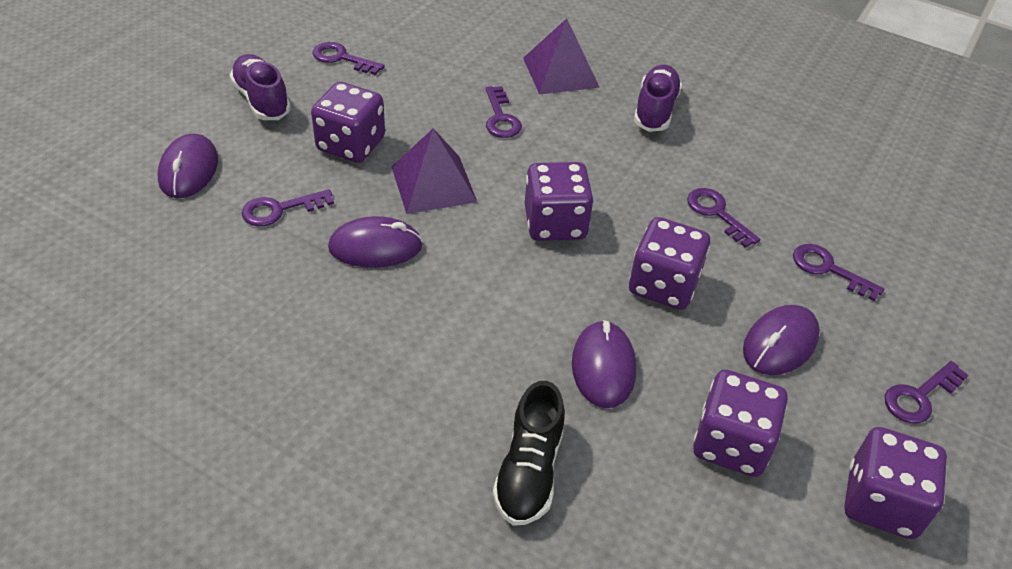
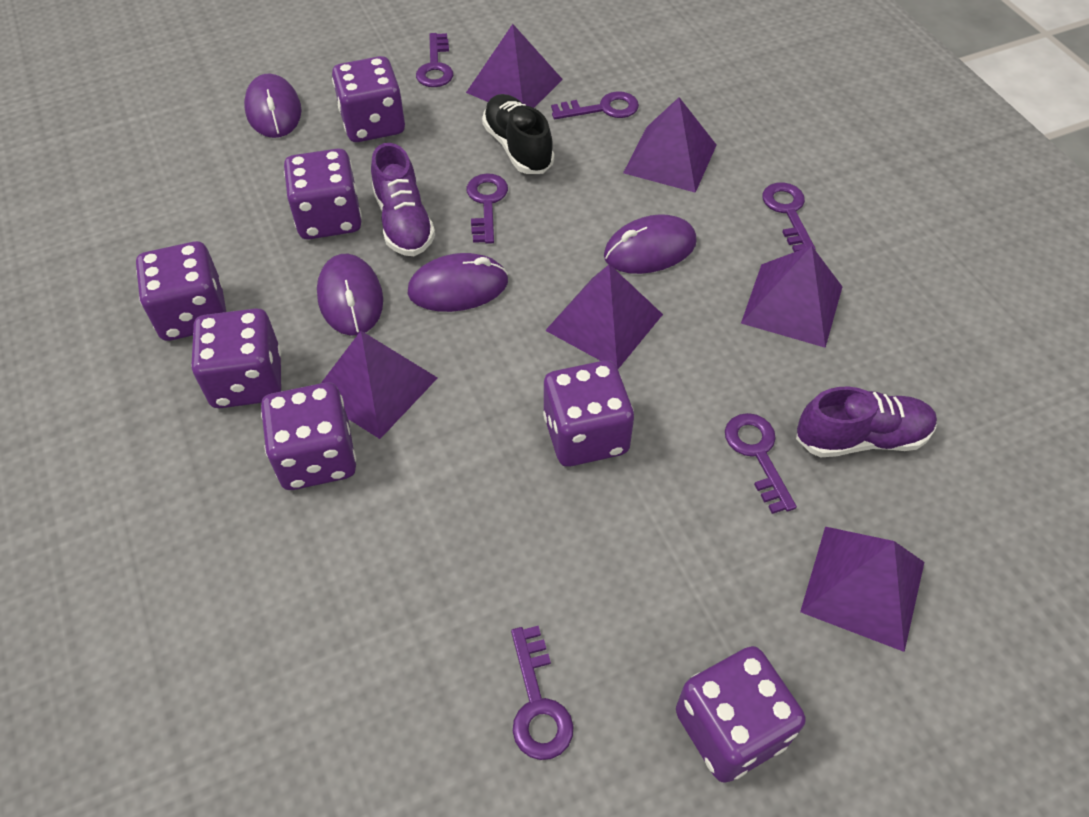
purple dice: [311,82,385,163] [525,162,594,241] [629,217,710,310] [693,369,788,477] [844,427,947,539] = 5 -> [136,241,226,341] [191,308,281,408] [261,382,356,490] [284,148,362,239] [332,56,405,142] [543,360,634,467] [676,646,806,783] = 7
purple pyramid: [392,128,477,214] [523,18,600,95] = 2 -> [321,331,437,439] [466,24,563,108] [545,264,663,369] [623,97,717,193] [741,246,842,348] [800,527,924,652] = 6

